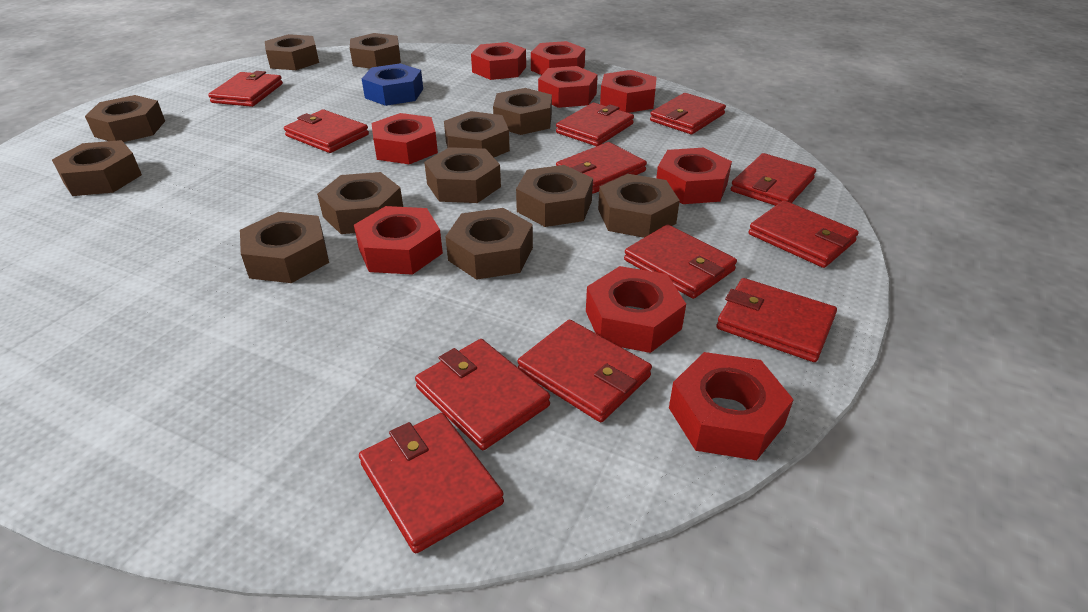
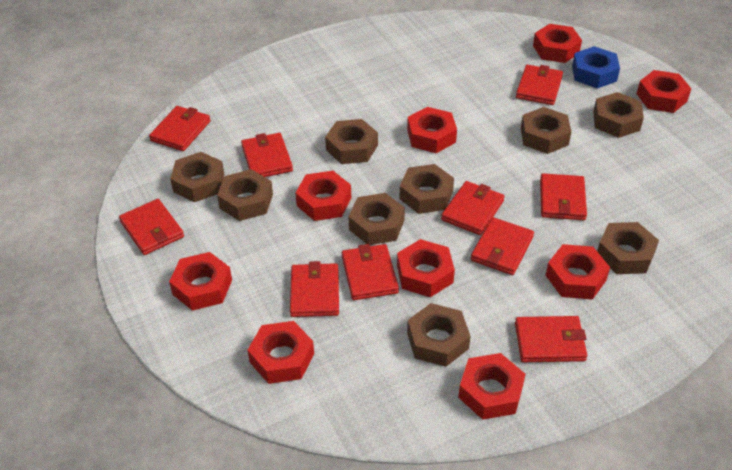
brown nut: [52,140,142,196] [85,95,165,142] [240,212,329,283] [265,34,319,70] [317,172,403,234] [350,33,401,68] [424,147,501,203] [444,111,510,157] [445,208,533,280] [493,88,552,135] [516,165,593,227] [598,174,680,238] = 12 -> [170,152,224,202] [217,169,273,221] [325,119,378,164] [349,193,405,245] [399,164,454,214] [407,303,471,367] [521,107,571,154] [593,92,644,138] [597,222,659,274] = 9
red wallet: [208,71,283,107] [284,110,369,153] [359,413,504,553] [415,339,550,450] [517,320,652,422] [556,103,634,146] [556,142,647,194] [624,224,737,299] [650,93,726,134] [717,278,837,362] [731,153,816,206] [749,201,859,268] = 12 -> [119,199,184,255] [149,106,210,151] [241,133,293,177] [290,261,339,317] [342,244,399,300] [441,181,505,235] [471,217,534,275] [515,316,587,362] [516,65,563,105] [540,173,587,220] = 10

